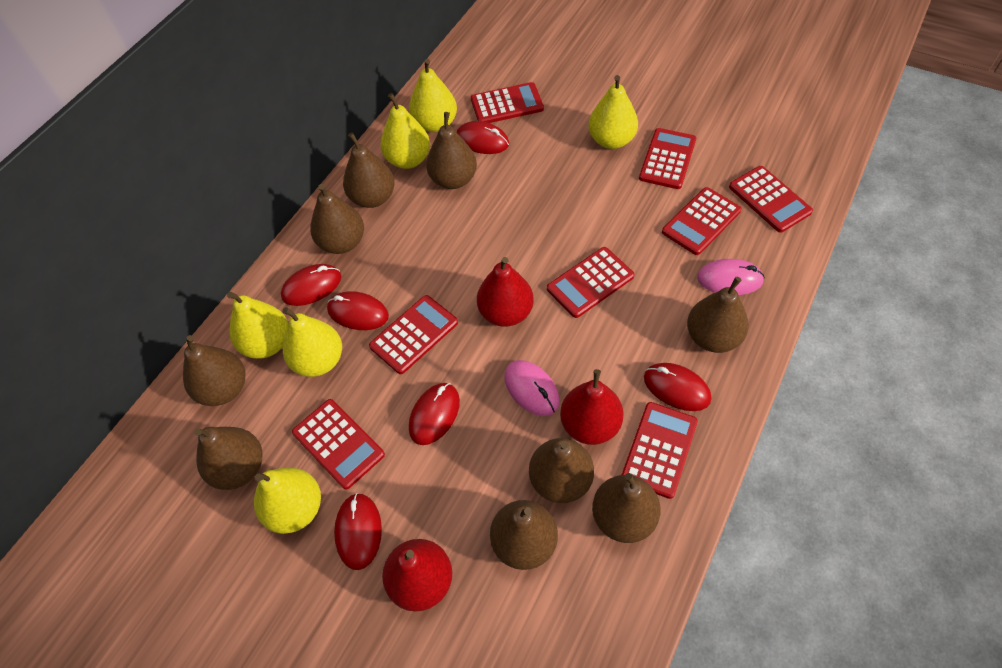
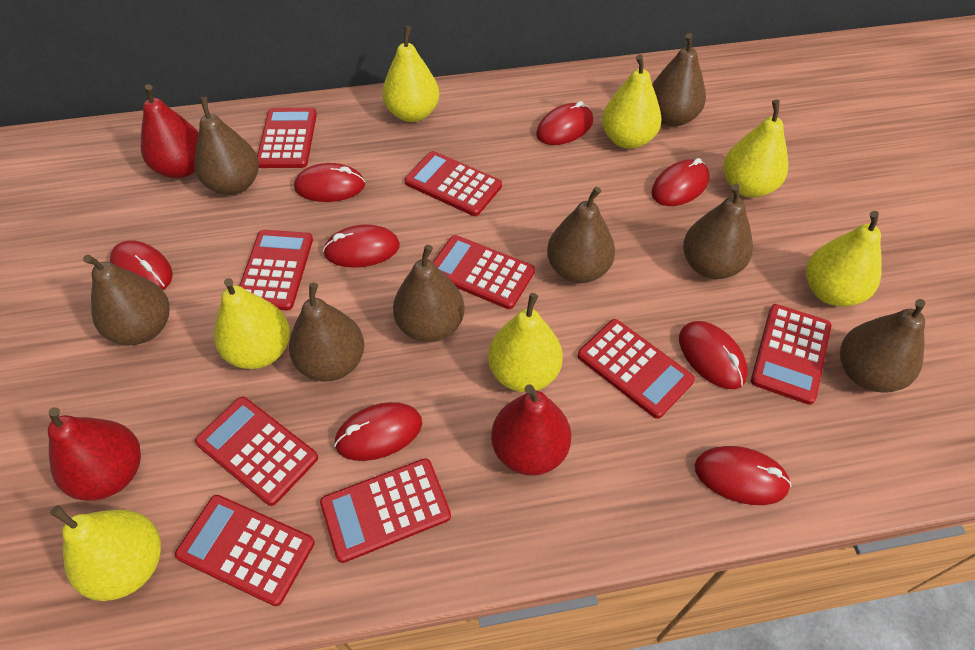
brown pear: [183,335,245,406] [194,427,263,490] [310,184,364,254] [343,132,395,208] [426,112,477,189] [490,500,558,570] [529,438,594,503] [592,473,661,543] [687,277,749,353] = 9 -> [83,255,169,345] [194,97,259,195] [289,283,364,382] [393,245,465,342] [547,187,615,283] [652,33,706,126] [683,184,753,279] [840,299,926,393] = 8
pink mouse: [505,360,560,416] [697,259,765,295] = 2 -> none = 0
red calculator: [292,399,385,490] [369,295,458,374] [471,82,544,123] [547,247,634,318] [622,402,698,499] [639,128,696,189] [662,187,742,255] [729,166,813,233] = 8 -> [175,495,315,606] [195,397,318,506] [239,230,313,311] [257,108,317,168] [320,458,451,563] [405,151,502,216] [433,235,535,309] [578,319,695,419] [751,304,831,405] = 9
red mouse: [281,264,341,306] [327,291,389,330] [334,493,382,570] [409,383,460,445] [457,121,509,154] [644,363,711,411] = 6 -> [110,240,173,290] [294,163,365,202] [323,224,400,268] [334,402,422,461] [536,101,593,145] [651,158,709,206] [679,321,748,389] [695,446,792,505] = 8
yellow pear: [227,292,288,359] [254,467,321,534] [283,307,342,377] [380,93,430,169] [409,59,457,132] [588,75,638,149] = 6 -> [50,505,161,601] [214,278,290,369] [382,26,439,122] [488,293,563,392] [602,54,662,149] [723,100,788,198] [806,211,882,307] = 7

